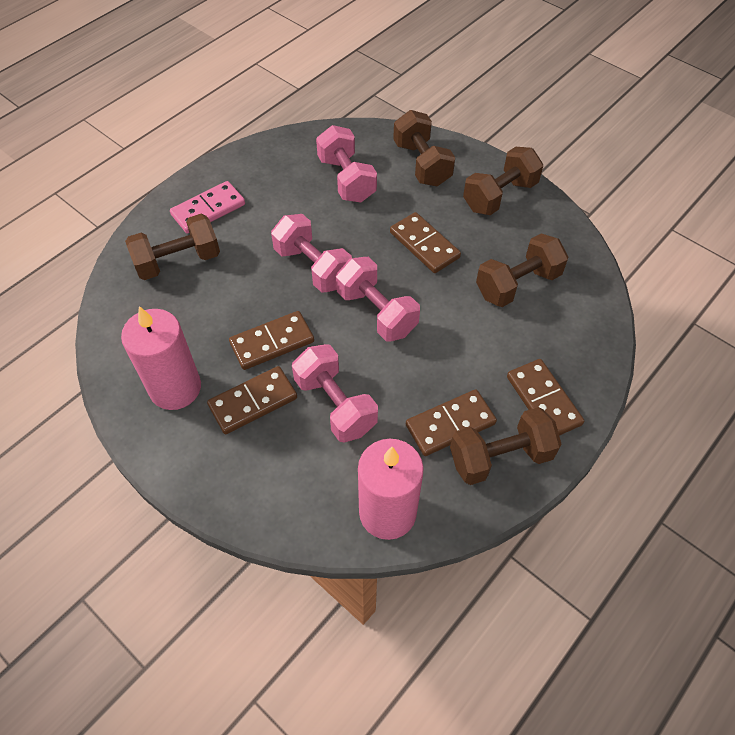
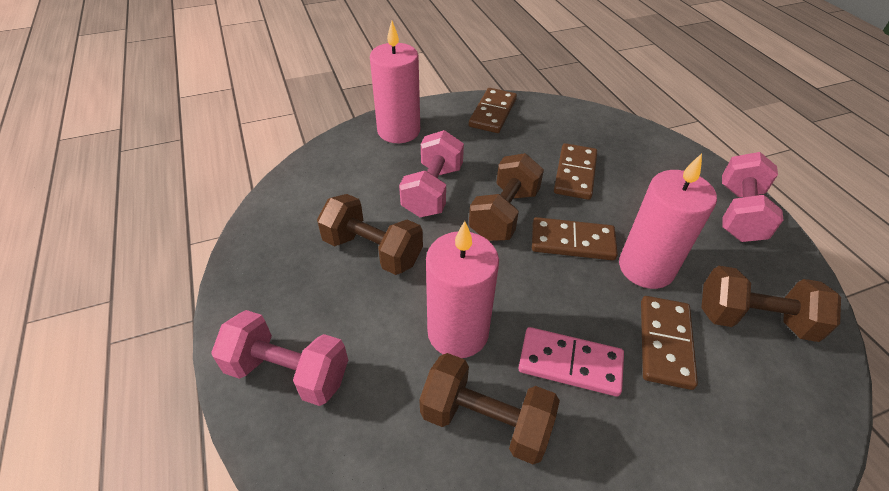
brown domino: [207,366,297,434] [229,311,314,370] [390,212,461,273] [406,389,497,456] [507,359,584,436] = 5 -> [469,88,517,133] [532,217,618,260] [554,143,597,200] [641,296,698,390] = 4
brown dumbbell: [125,214,220,280] [393,110,455,186] [450,407,562,485] [463,147,543,215] [476,233,568,307] = 5 -> [317,194,423,275] [419,353,560,464] [469,153,544,241] [701,266,841,342] = 4
pink candle: [121,306,201,410] [358,439,424,540] = 2 -> [370,20,420,143] [426,221,499,358] [619,153,717,289] = 3
pink dumbbell: [271,214,352,293] [292,344,378,443] [316,125,377,202] [336,257,420,341] = 4 -> [211,310,348,406] [399,130,464,217] [722,152,783,242] = 3

